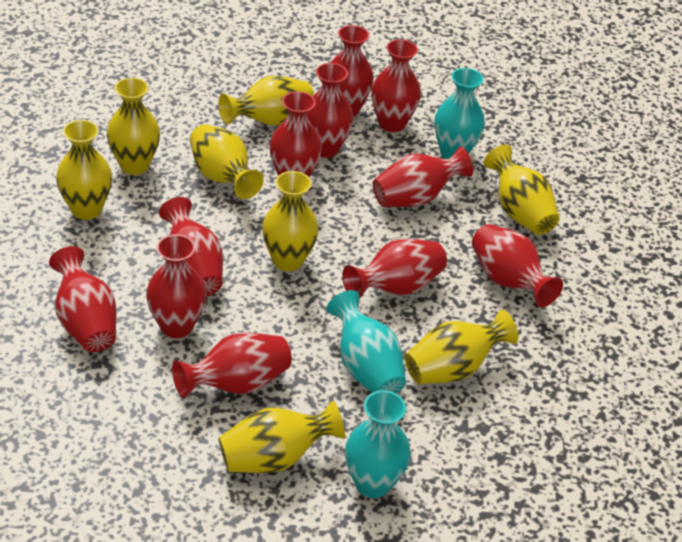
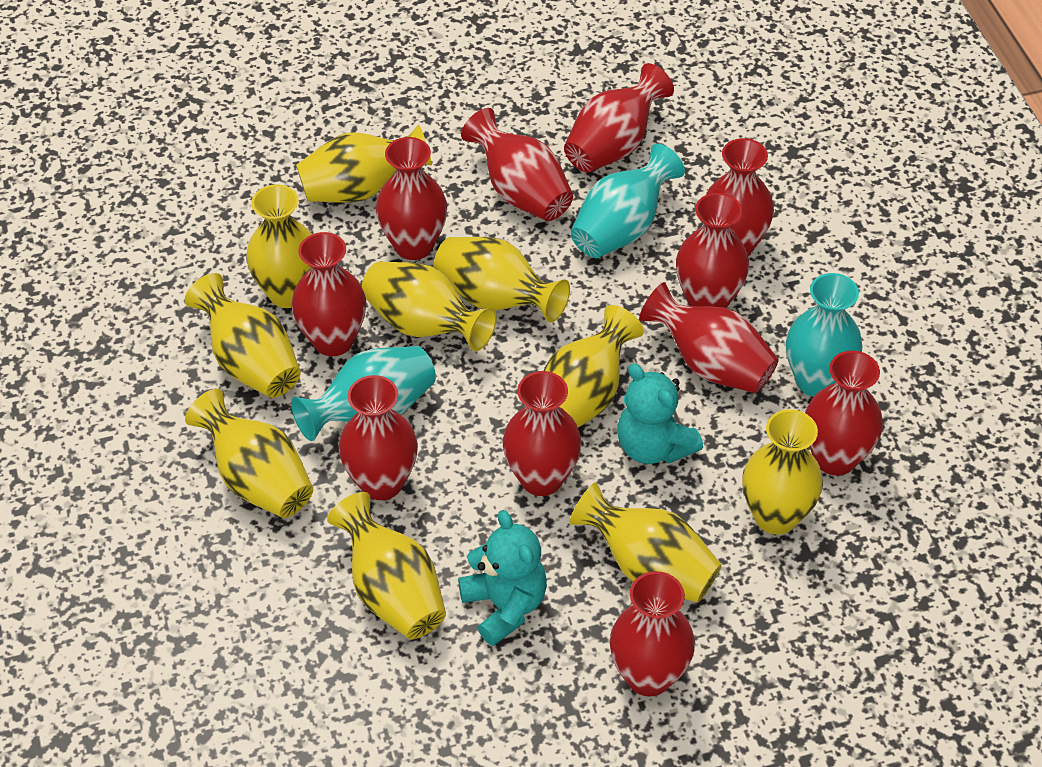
turquoise teddy bear: none = 0 -> [458,510,547,646] [618,363,703,464] = 2
yellow vase: [56,120,112,220] [107,78,160,175] [190,124,264,199] [218,76,314,126] [218,401,345,473] [262,171,319,271] [405,310,519,384] [484,145,560,235] = 8 -> [185,273,301,398] [185,389,313,518] [246,184,312,308] [296,124,432,203] [327,492,446,639] [362,262,497,351] [434,237,570,323] [544,305,644,428] [569,482,722,602] [742,409,823,535] = 10

